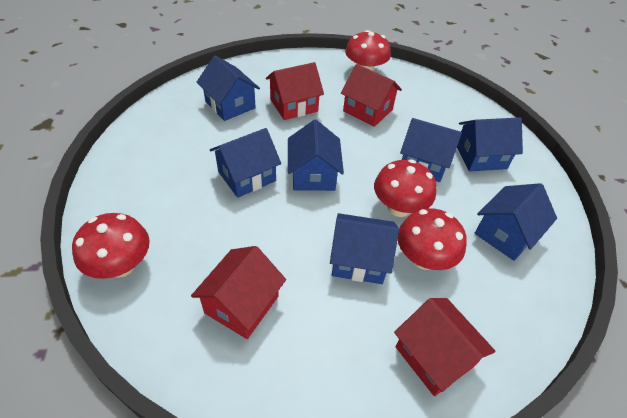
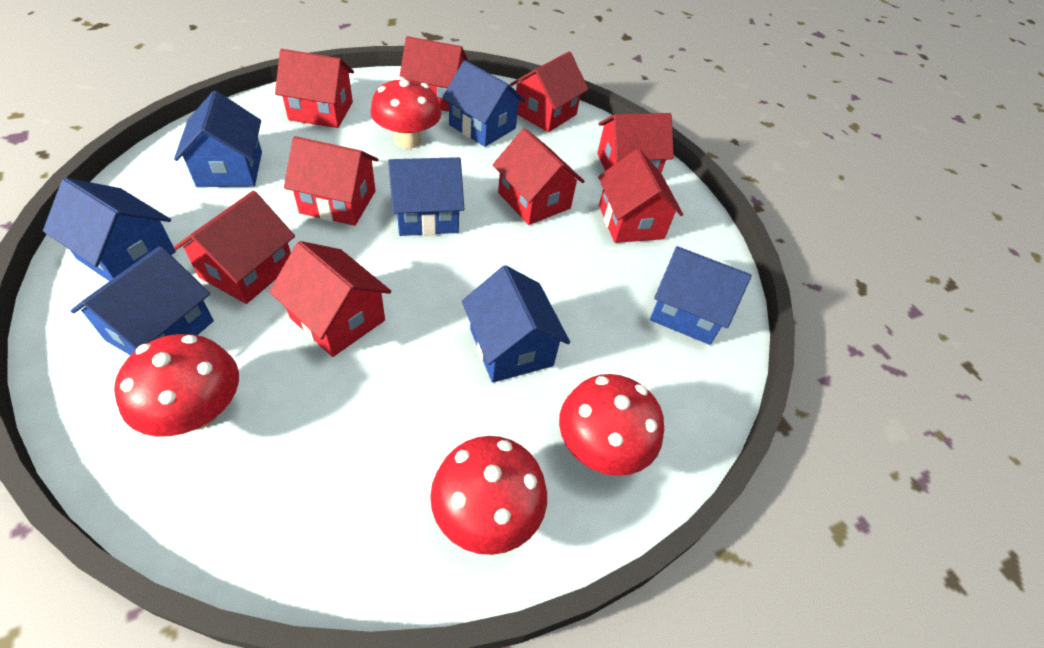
red house: [191,246,286,339] [266,62,324,120] [341,64,402,127] [394,298,496,396] = 4 -> [174,191,295,304] [269,241,392,357] [275,49,354,128] [284,136,378,226] [399,36,468,112] [493,128,585,225] [510,52,589,132] [597,113,674,173] [598,149,683,243] = 9

